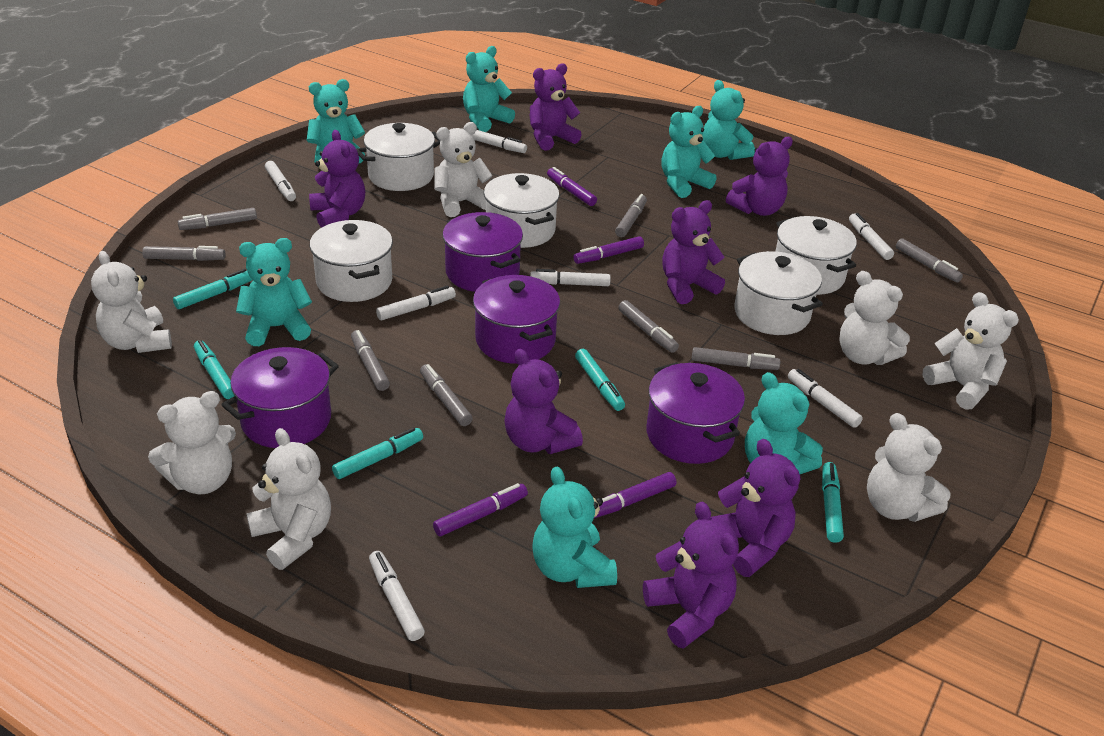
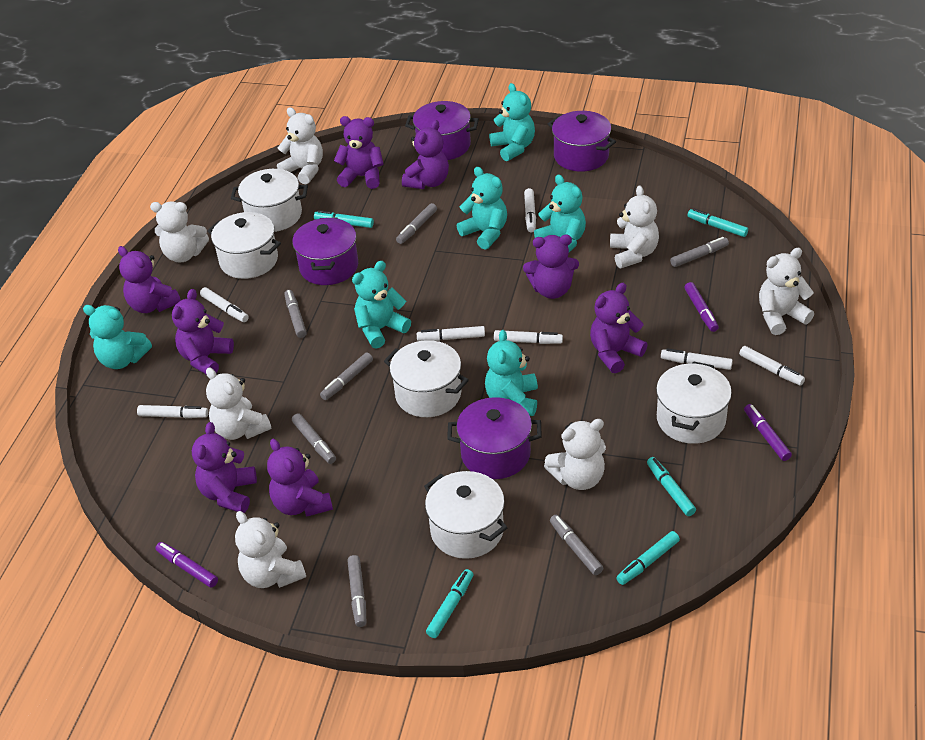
grey marker: [142,246,226,261] [178,208,257,230] [351,330,390,391] [420,364,473,426] [615,194,647,237] [618,300,679,353] [692,347,780,370] [896,238,963,282] = 8 -> [284,290,307,338] [292,413,336,464] [320,353,373,400] [347,555,366,627] [396,203,437,244] [550,515,603,575] [670,237,729,267] = 7
purple marker: [433,483,528,536] [547,167,597,206] [573,236,644,264] [594,472,677,518] = 4 -> [156,542,218,588] [684,282,719,332] [744,404,792,461] = 3
purple teddy bear: [309,130,365,228] [504,349,583,454] [530,63,582,151] [643,502,739,649] [662,200,725,304] [711,439,800,577] [726,137,793,216] = 7 -> [118,246,181,313] [172,289,234,375] [192,422,257,513] [267,439,333,517] [334,116,383,189] [402,120,449,189] [523,235,579,299] [590,283,647,373] = 8
turquoise teddy bear: [236,238,312,346] [307,79,365,163] [463,46,515,132] [532,467,617,588] [661,106,716,198] [702,80,755,160] [745,372,823,474] = 7 -> [83,305,152,369] [352,261,411,349] [457,167,507,250] [485,330,538,416] [489,83,535,161] [534,175,586,252] = 6

